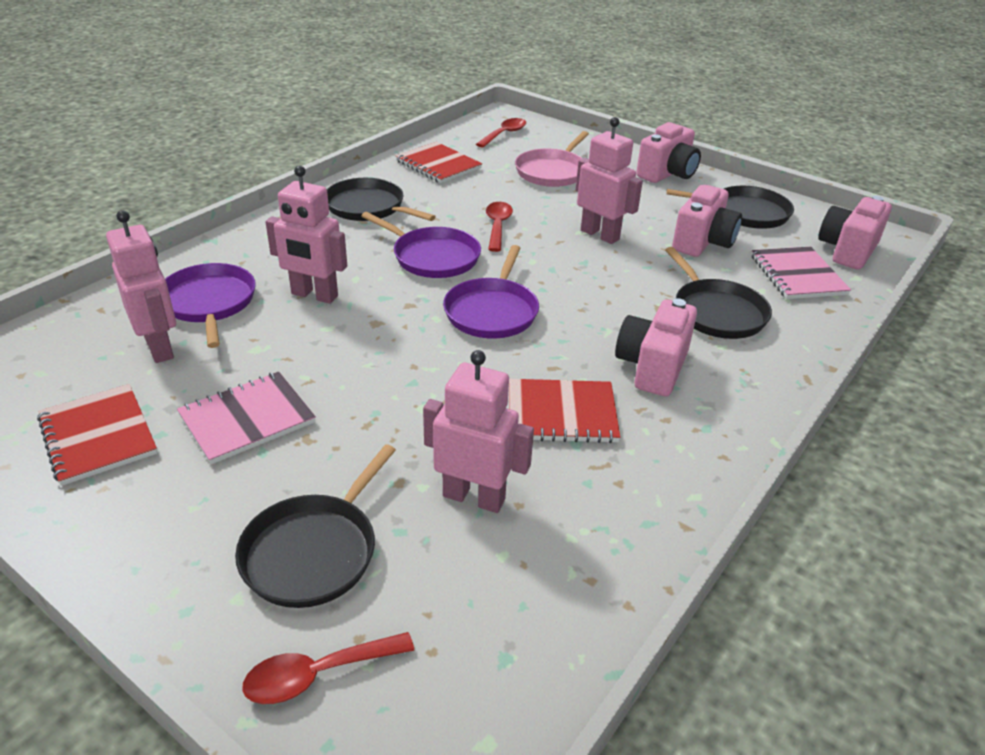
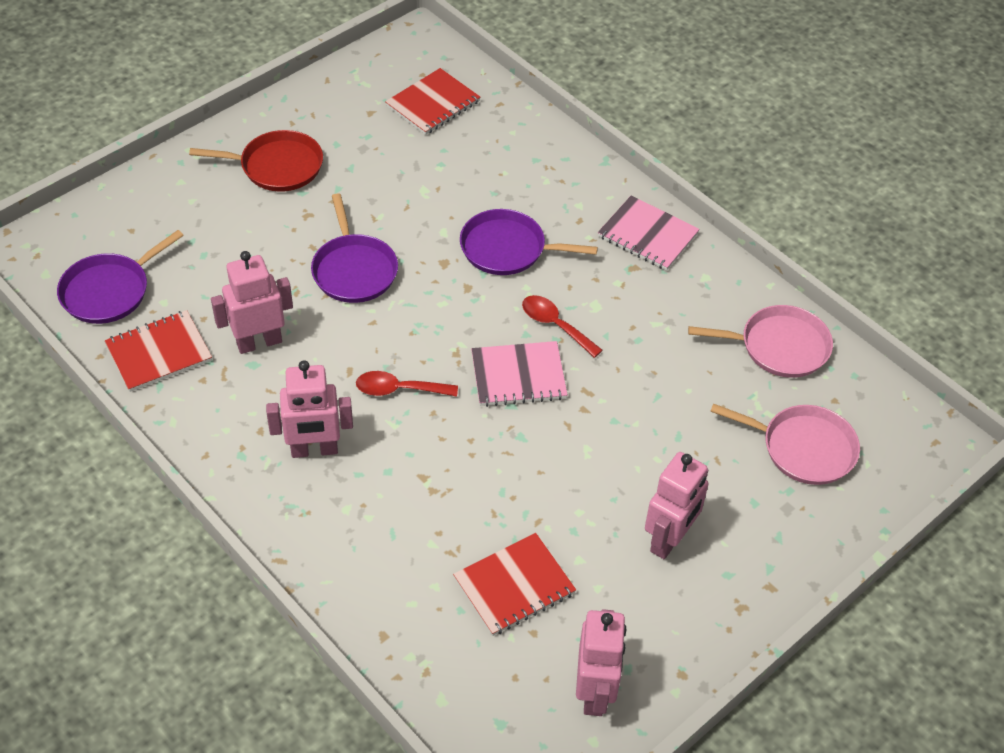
black pan: [235,444,396,608] [327,178,436,221] [665,247,772,339] [666,186,794,229] = 4 -> none = 0
pink camera: [615,298,697,396] [636,122,701,183] [672,185,742,257] [818,196,892,270] = 4 -> none = 0
pink pan: [515,131,589,187] = 1 -> [688,305,833,378] [710,403,860,485] = 2
red pan: none = 0 -> [189,130,323,192] = 1
red spoon: [242,632,414,704] [476,118,526,148] [486,202,513,252] = 3 -> [356,371,458,397] [522,295,603,358] = 2

